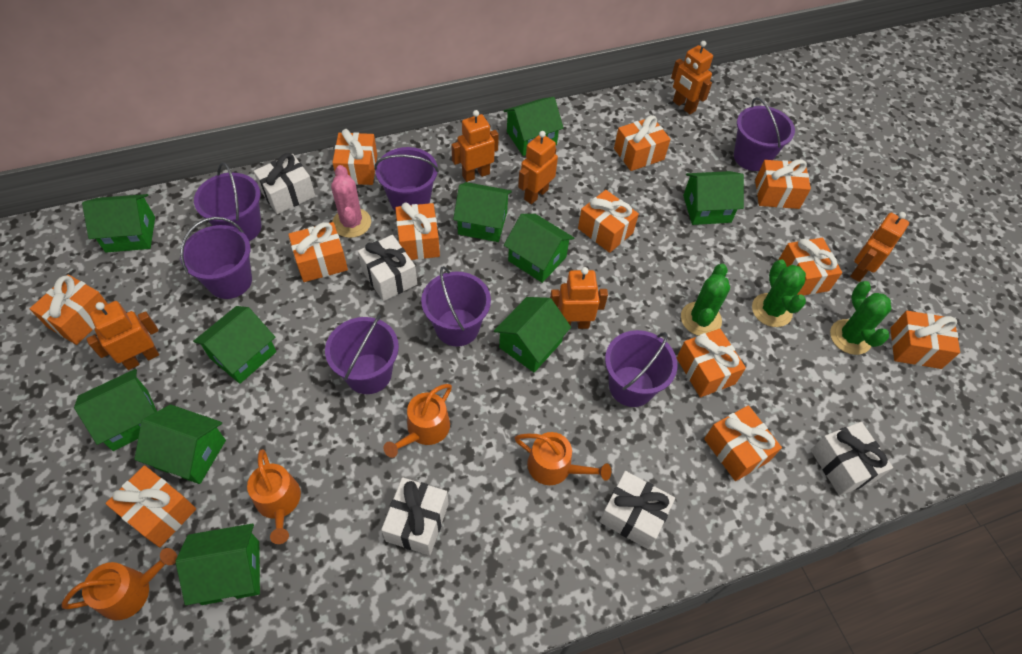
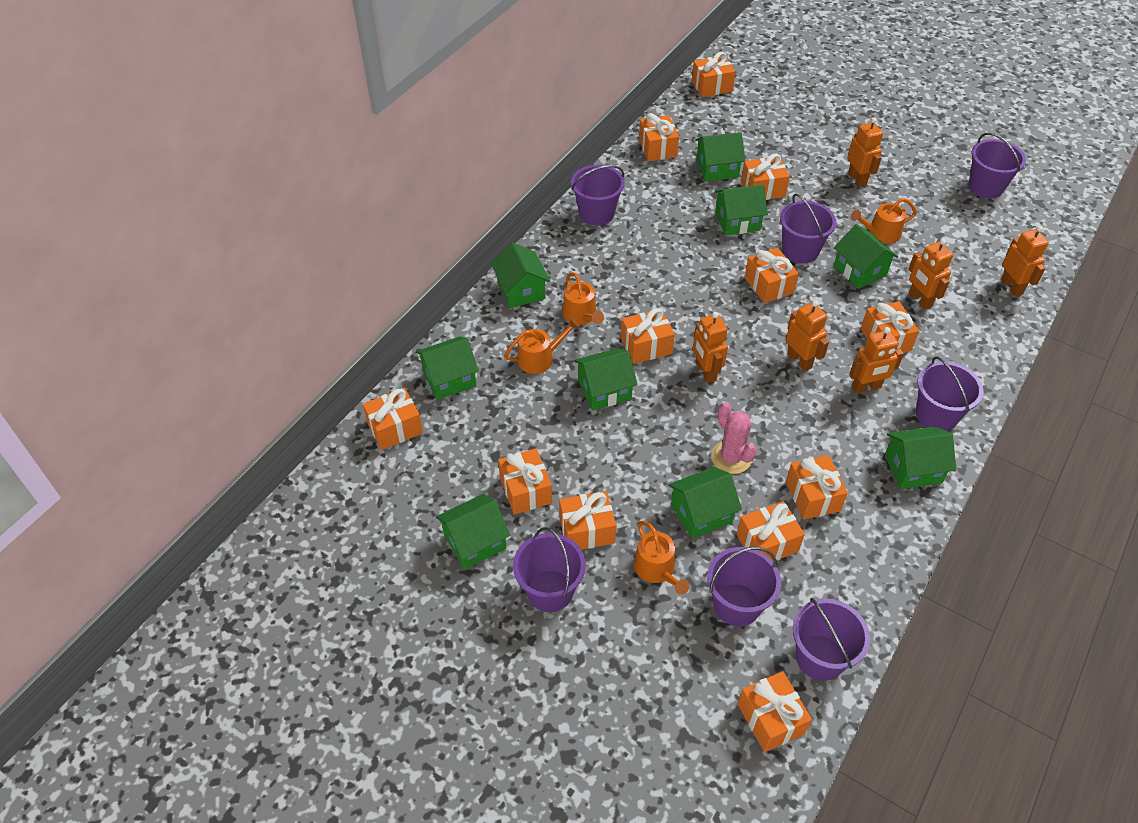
green cactus: [681,263,730,336] [752,260,806,327] [830,281,891,355] = 3 -> none = 0
green house: [74,369,157,451] [82,194,155,252] [134,404,226,484] [176,524,260,605] [193,306,276,384] [453,182,512,242] [494,297,571,372] [503,97,564,156] [504,214,574,283] [683,171,744,225] = 10 -> [416,336,479,400] [436,494,510,569] [491,242,550,308] [574,348,638,410] [668,467,742,539] [695,132,745,181] [714,184,768,235] [834,224,898,289] [885,426,956,489] = 9
white gift: [254,153,315,214] [358,235,417,301] [381,477,449,555] [599,471,675,549] [811,422,893,496] = 5 -> none = 0

